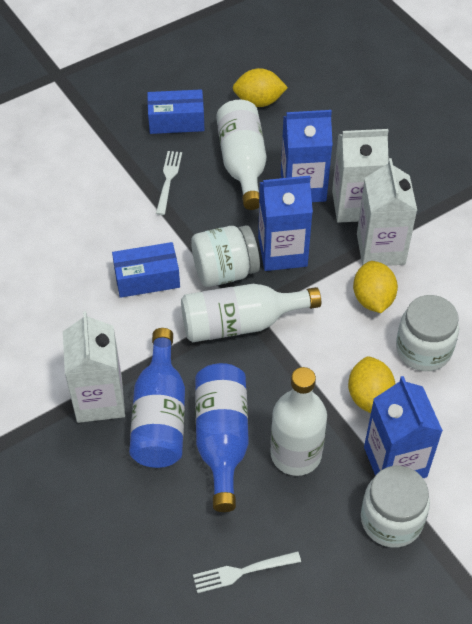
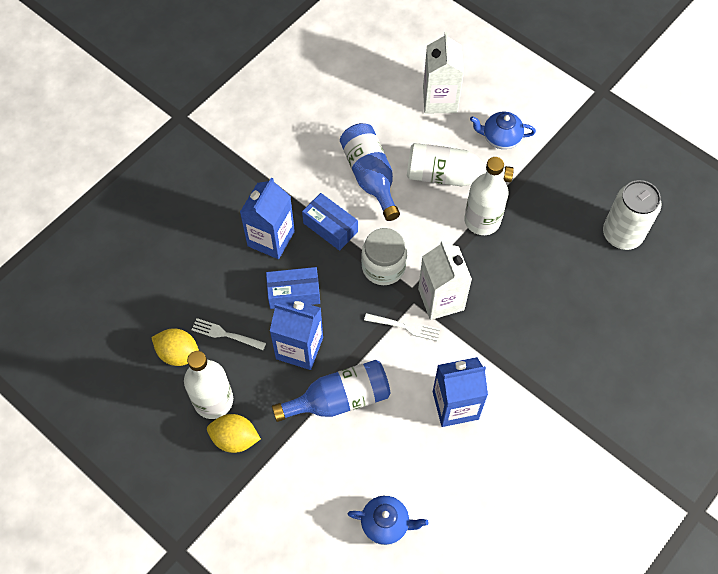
blue teapot: none = 0 -> [348,496,429,545] [470,112,536,149] = 2
white can: none = 0 -> [603,180,661,250] = 1
white carton: [63,311,125,423] [332,129,389,223] [357,158,417,266] = 3 -> [418,241,472,320] [423,32,464,114] = 2
white jar: [191,225,260,287] [361,466,430,548] [396,295,459,371] = 3 -> [361,228,407,285] = 1
yellow lemon: [233,68,288,107] [348,356,395,413] [353,261,398,313] = 3 -> [151,328,199,366] [207,414,261,453] = 2

